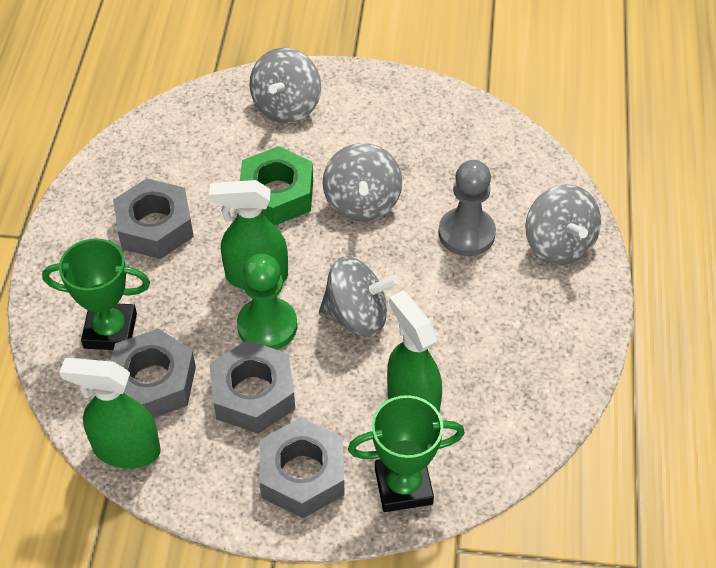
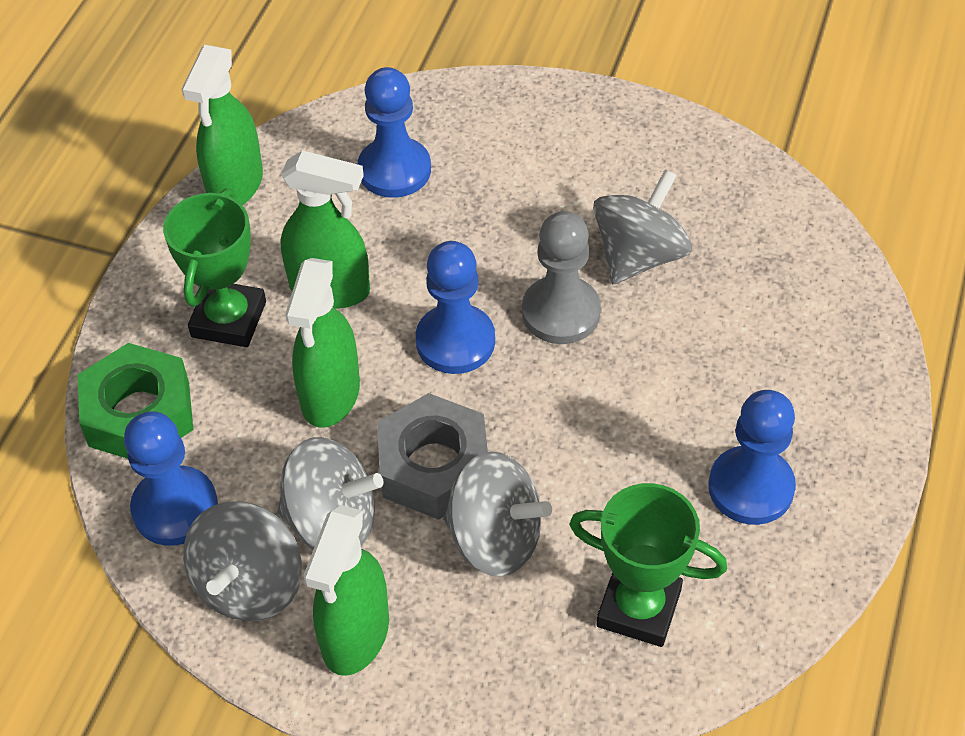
blue pawn: none = 0 -> [124,412,218,546] [358,67,431,198] [416,241,495,374] [708,390,796,525] = 4
green pawn: [237,254,297,350] = 1 -> none = 0
green spray bottle: [59,358,161,468] [209,180,288,289] [387,291,442,412] = 3 -> [182,45,263,205] [281,150,370,308] [285,258,360,428] [303,505,389,676] = 4
grey nut: [111,328,196,418] [113,178,194,259] [210,340,295,434] [259,418,344,518] = 4 -> [377,393,488,520] = 1

